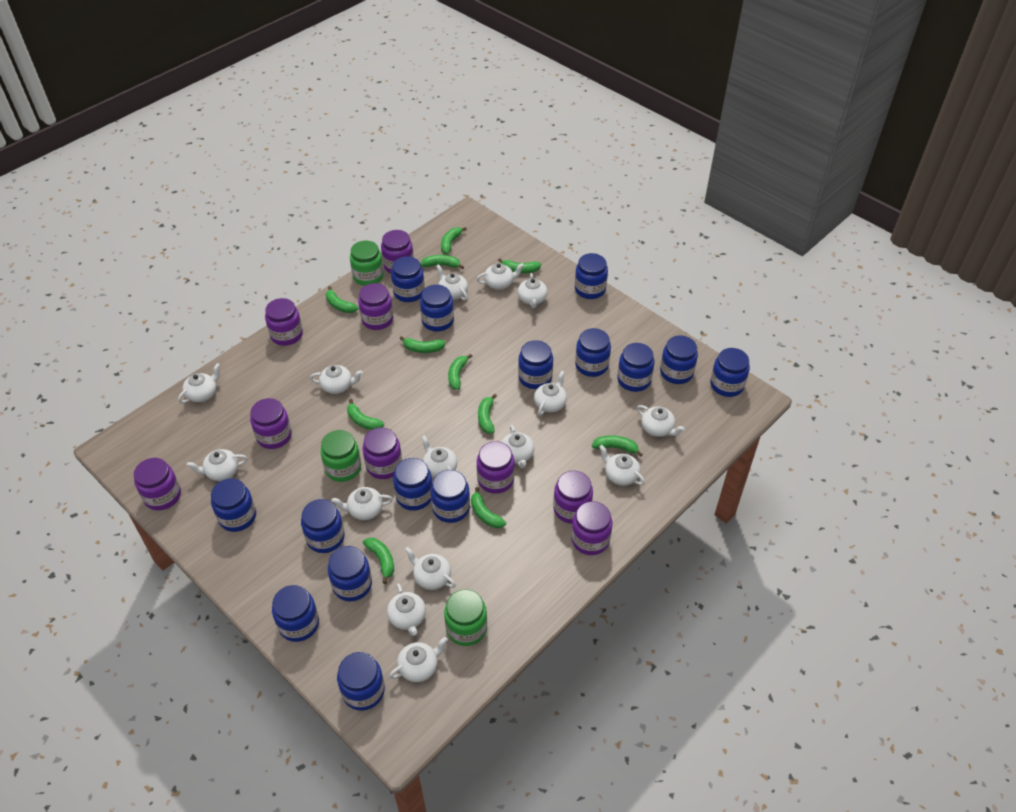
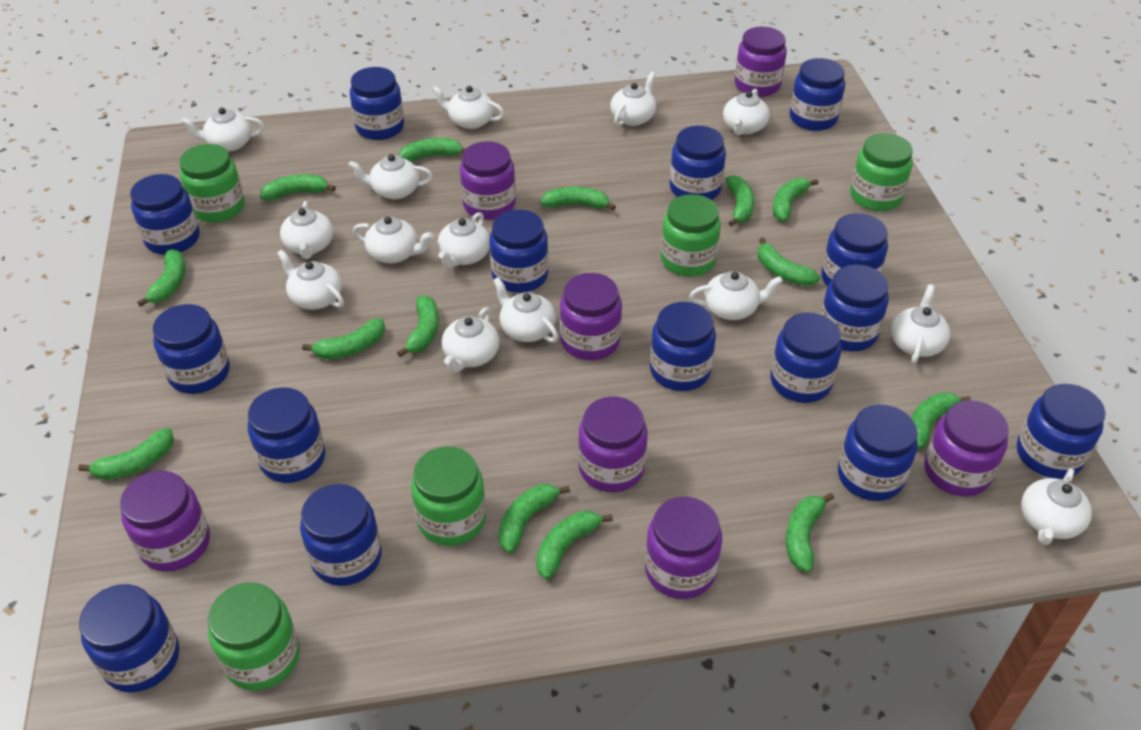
green banana: [326,286,358,313] [347,399,384,430] [363,538,394,584] [400,336,446,353] [420,255,464,269] [441,227,467,254] [448,354,472,390] [471,487,506,528] [478,394,497,433] [498,258,541,273] [592,435,643,457] = 11 -> [78,428,174,480] [137,249,185,307] [260,174,336,201] [302,318,385,359] [397,295,439,357] [398,138,466,162] [498,484,570,553] [536,511,613,580] [540,187,616,210] [726,175,754,227] [758,237,820,286] [773,178,818,221] [786,493,834,572] [911,392,971,449] = 14
green jar: [320,430,361,482] [350,241,384,286] [444,589,487,646] = 3 -> [180,144,245,223] [208,583,300,691] [411,447,486,546] [661,194,721,277] [850,133,913,211] = 5
purple jar: [134,458,181,510] [250,398,292,449] [265,298,303,346] [358,283,394,330] [363,428,402,479] [381,230,414,273] [477,441,515,494] [553,471,593,524] [571,501,612,555] = 9 -> [120,471,210,572] [460,141,516,220] [560,273,622,360] [578,397,648,492] [645,497,722,599] [735,27,787,97] [924,400,1009,497] = 7
white teapot: [178,363,220,403] [186,449,248,481] [310,365,363,394] [331,487,393,520] [387,583,426,636] [389,637,448,682] [405,547,456,590] [421,435,457,478] [436,264,468,300] [476,263,524,290] [502,425,534,468] [518,273,548,308] [534,371,567,416] [599,445,645,486] [637,405,685,437] = 15 -> [181,108,265,151] [277,250,344,310] [280,201,333,259] [348,154,433,199] [353,217,433,263] [432,86,505,129] [438,212,490,268] [442,307,499,373] [493,277,558,343] [610,72,656,126] [689,271,783,320] [723,89,770,135] [891,284,950,363] [1021,468,1092,545] = 14

